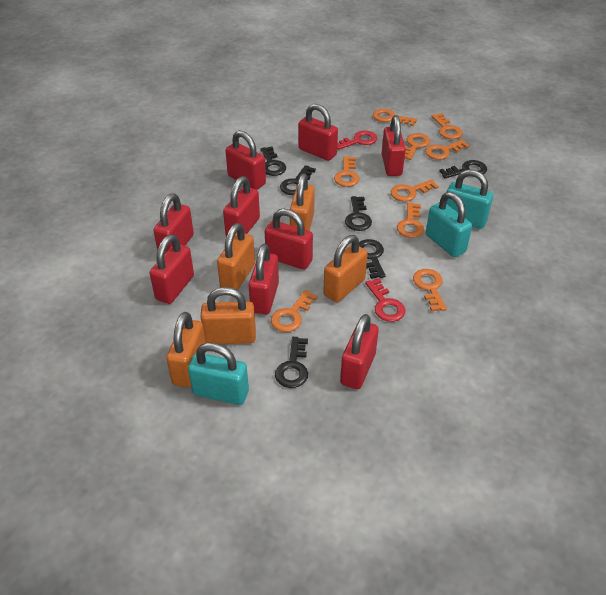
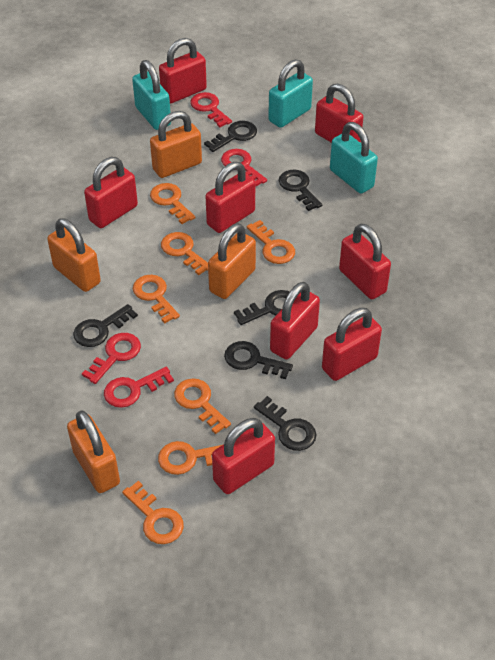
orange key: [271,290,318,332] [334,156,359,187] [373,109,417,126] [390,179,439,202] [397,202,424,238] [405,133,430,160] [413,269,447,311] [425,140,470,160] [431,113,463,139] = 9 -> [122,481,184,544] [133,275,180,324] [150,183,196,224] [158,441,222,475] [161,232,208,275] [174,378,231,434] [247,220,295,264] = 7
orange padlock: [166,312,206,387] [201,287,256,344] [217,223,255,290] [290,173,315,231] [323,235,368,302] = 5 -> [47,218,101,292] [67,410,120,493] [150,111,202,178] [208,223,256,299] = 4
red key: [337,131,377,150] [365,278,406,322] = 2 -> [82,333,141,384] [104,367,174,408] [190,92,232,127] [221,149,267,187] = 4
red padlock: [150,234,194,304] [153,193,194,253] [223,176,260,236] [225,130,266,190] [248,244,279,314] [265,209,313,270] [298,104,338,161] [340,314,379,389] [382,115,406,176] = 9 -> [84,157,138,228] [159,38,207,103] [205,162,255,233] [212,418,275,494] [270,282,320,359] [315,83,363,143] [322,308,382,381] [339,224,391,299] = 8

